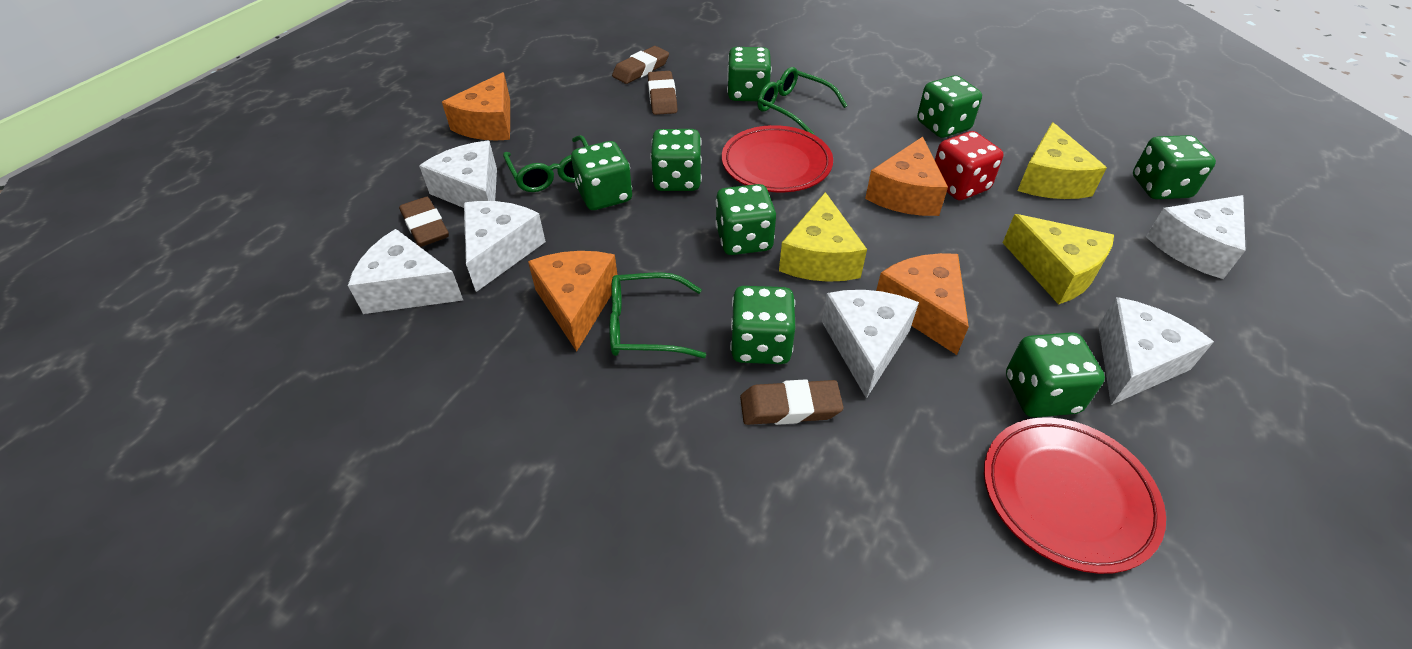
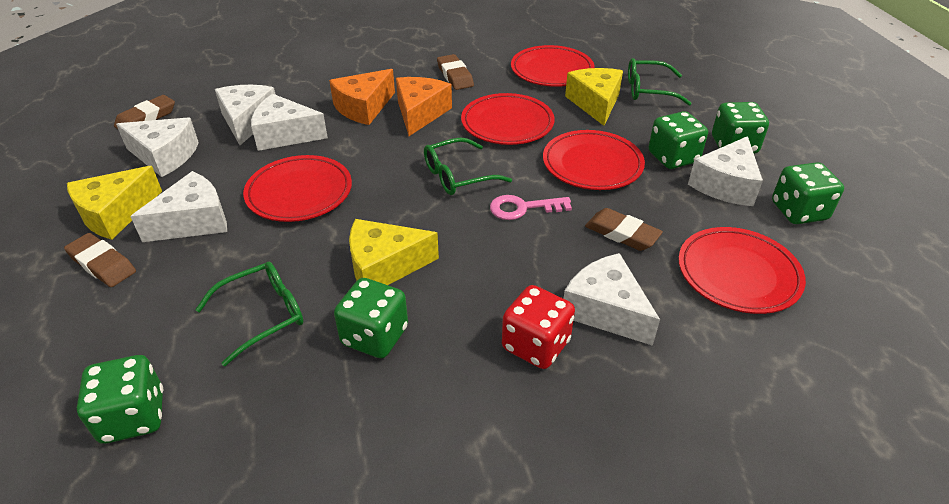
green dice: [571,141,632,210] [650,129,702,191] [715,184,776,255] [727,47,772,101] [730,286,795,364] [917,75,982,138] [1006,332,1105,417] [1133,135,1216,199] = 8 -> [77,355,163,444] [334,278,408,358] [649,111,708,169] [712,102,769,154] [772,162,844,224] = 5
orange cheese: [442,72,510,140] [528,251,617,352] [865,137,948,216] [876,253,969,355] = 4 -> [329,69,395,125] [396,77,452,136] = 2
pink key: none = 0 -> [490,195,572,220] = 1
red plate: [722,125,833,192] [984,417,1166,574] = 2 -> [243,155,352,222] [461,93,555,145] [511,45,595,87] [543,130,645,190] [678,227,806,314] = 5

